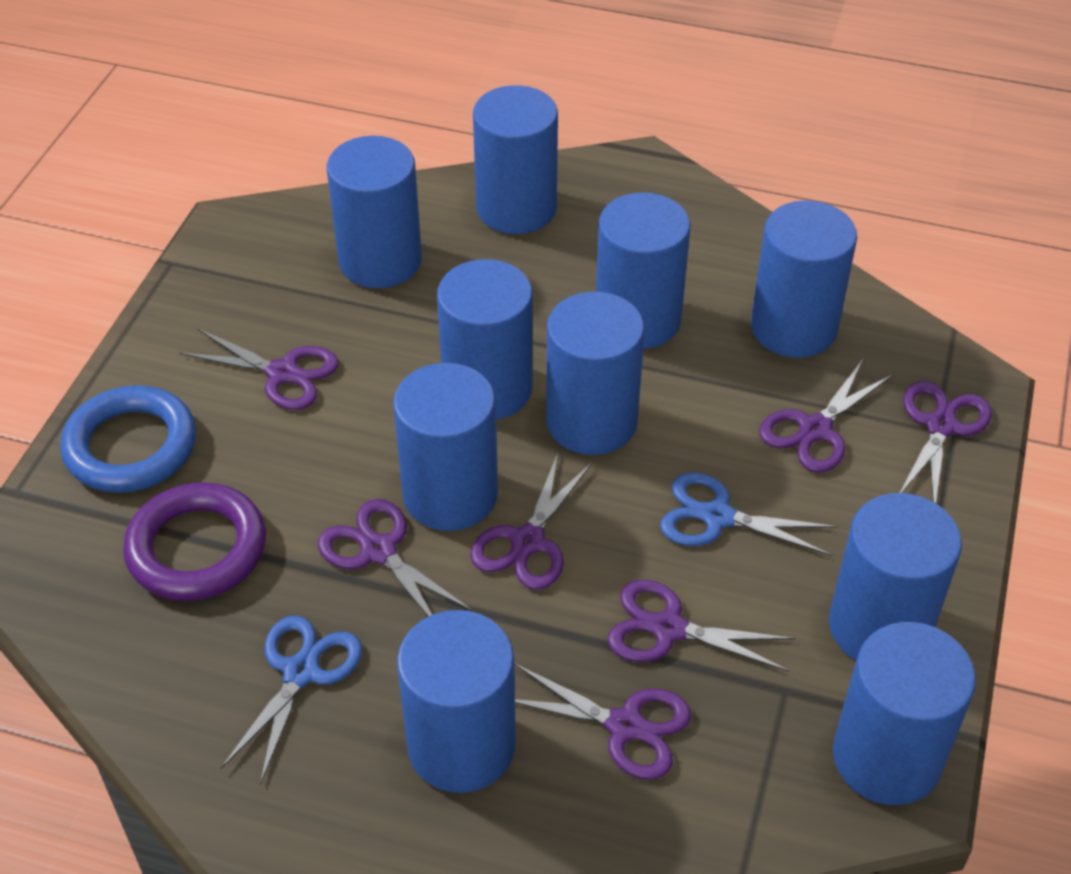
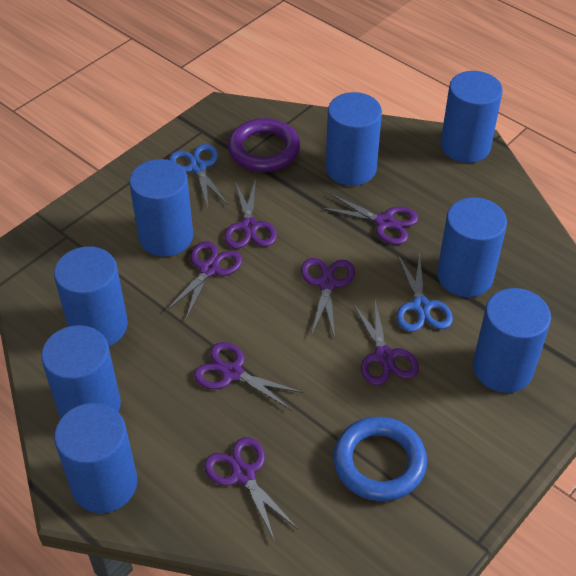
blue cylinder: [327,136,422,288] [393,363,498,531] [397,610,516,793] [437,259,533,420] [473,85,558,234] [546,292,644,455] [596,192,691,349] [751,200,857,358] [829,493,962,660] [833,622,976,805] = 10 -> [41,325,121,419] [54,246,128,346] [54,403,137,513] [129,159,193,257] [326,92,382,186] [437,197,507,297] [441,71,503,163] [473,288,551,393] = 8

